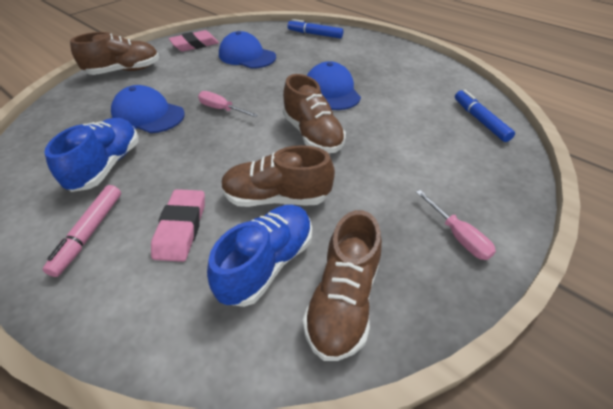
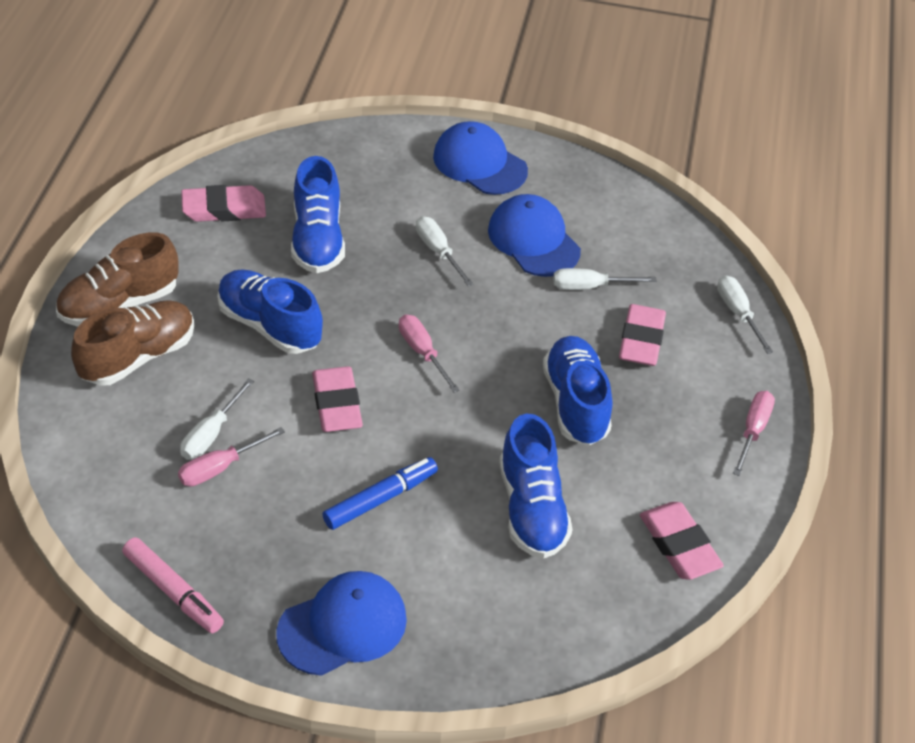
blue marker: [288,19,343,39] [455,90,515,142] = 2 -> [322,457,438,530] = 1
blue shoe: [45,118,139,192] [207,205,312,307] = 2 -> [217,269,323,354] [291,156,345,273] [499,414,573,559] [543,336,612,445] = 4
brown shoe: [70,32,159,75] [221,145,335,207] [283,74,346,153] [303,210,382,361] = 4 -> [56,232,179,327] [71,300,195,386] = 2
pink eraser: [151,189,205,262] [169,30,219,52] = 2 -> [181,185,266,222] [312,366,363,432] [619,304,666,366] [640,502,724,580] = 4
pink screwdriver: [198,91,258,117] [416,190,496,260] = 2 -> [178,427,285,487] [399,315,460,393] [733,391,775,476] = 3
white screwdriver: none = 0 -> [180,378,254,460] [416,216,474,286] [553,268,657,290] [717,275,773,354] = 4

